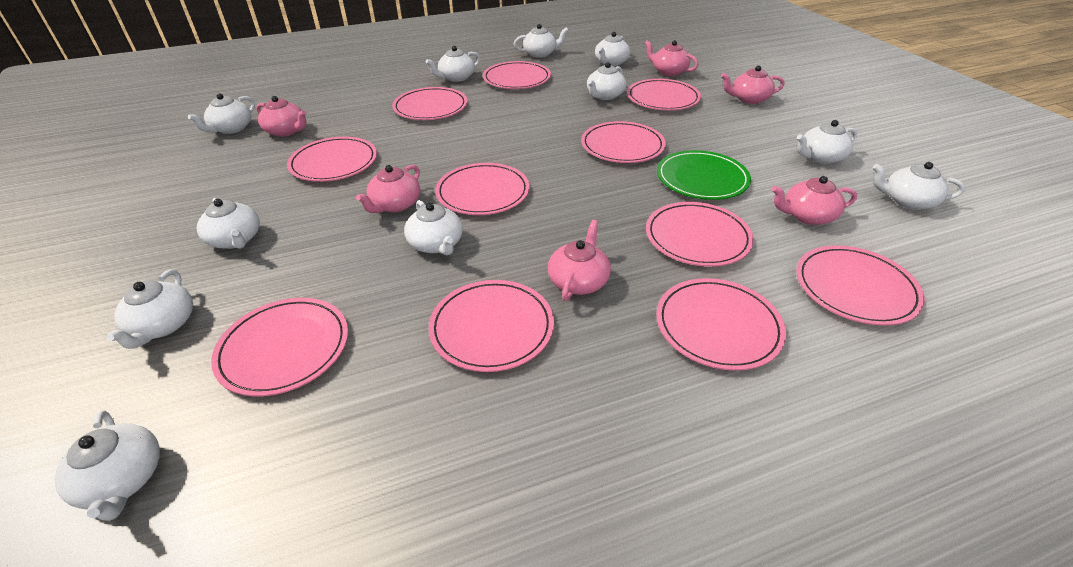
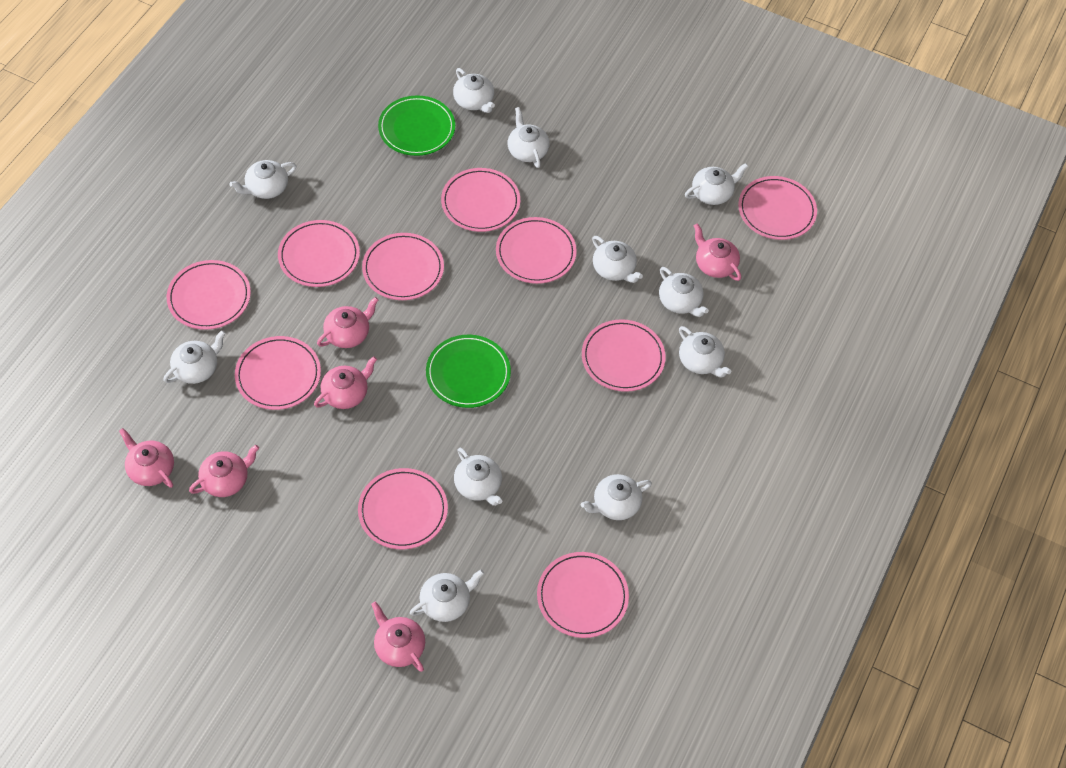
green plate: [657,150,751,200] = 1 -> [378,95,455,156] [426,335,511,408] = 2
pink plate: [211,298,348,396] [287,137,377,182] [392,87,468,120] [428,280,554,372] [435,163,530,215] [483,61,551,89] [581,121,666,163] [627,79,701,110] [646,202,754,267] [656,278,786,371] [796,245,925,326] = 11 -> [167,260,251,330] [235,336,321,410] [278,220,360,287] [358,468,448,549] [362,233,444,300] [441,168,520,232] [496,217,577,284] [537,552,629,638] [582,319,665,392] [738,176,817,240] = 10

